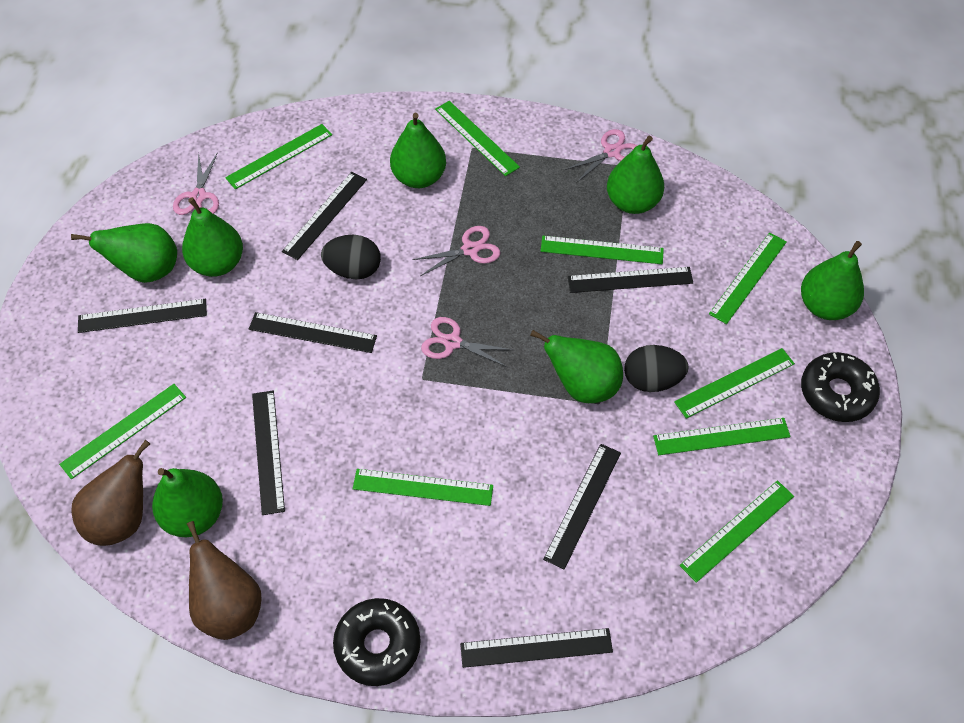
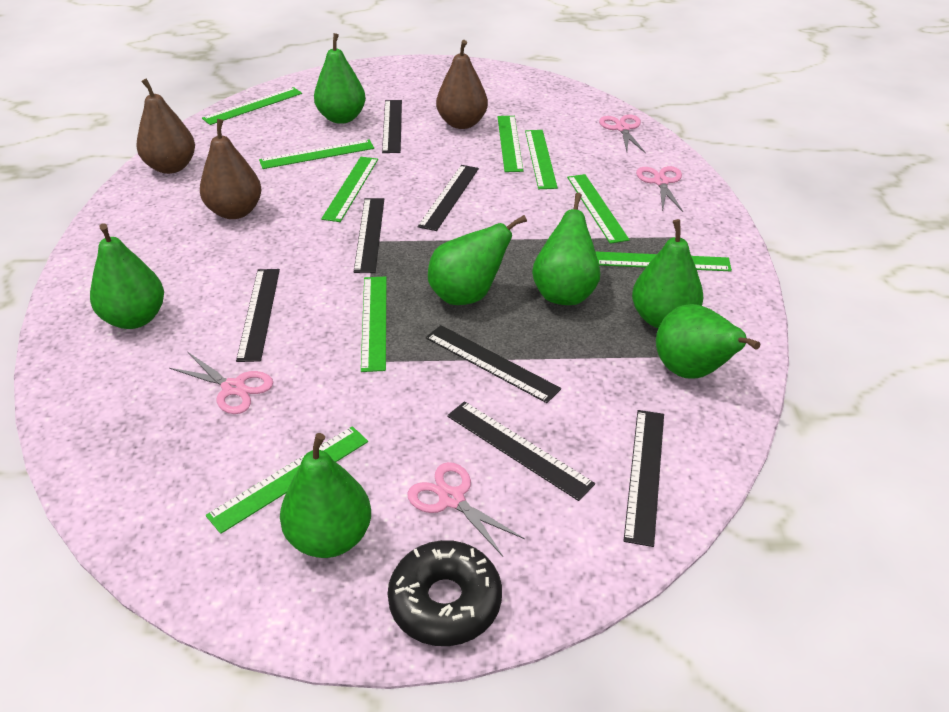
black donut: [333,598,421,686] [801,352,880,422] = 2 -> [388,540,502,646] = 1
black egg: [321,235,381,279] [624,345,689,392] = 2 -> none = 0
brown pear: [71,440,150,546] [187,521,261,640] = 2 -> [137,78,195,174] [200,119,262,219] [436,40,488,129] = 3

